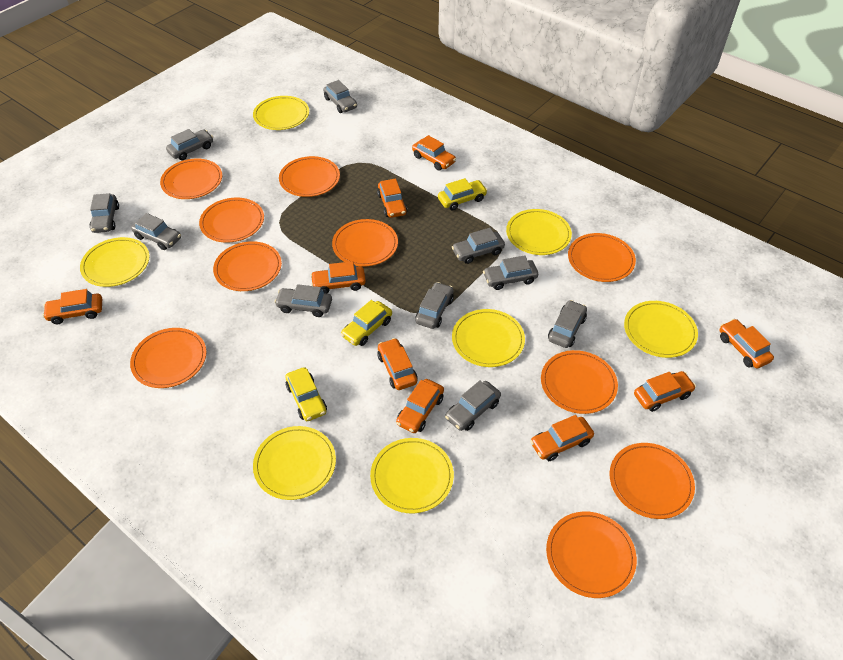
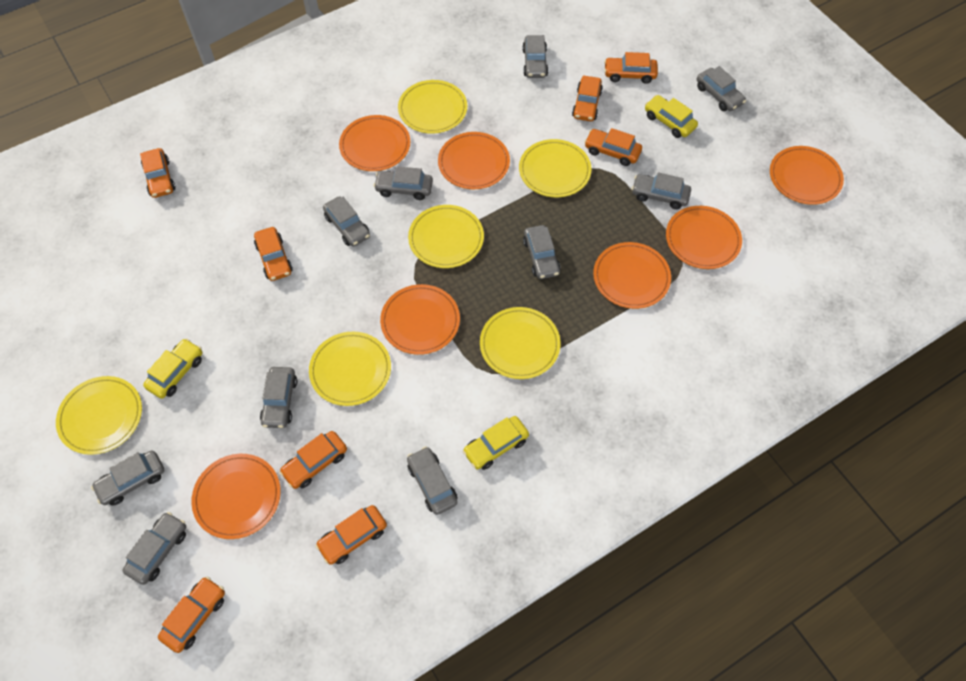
orange car: [43,289,102,324] [310,261,366,293] [377,179,407,218] [377,338,418,390] [396,379,444,433] [412,135,456,171] [530,415,594,461] [634,371,696,412] [720,319,774,369] = 9 -> [140,148,175,198] [158,576,225,653] [254,227,293,281] [279,431,347,489] [315,505,387,565] [572,75,603,121] [584,128,642,166] [604,52,658,84] = 8
orange plate: [130,328,206,388] [160,158,222,199] [199,198,264,243] [213,241,282,291] [279,156,340,197] [332,219,398,267] [541,350,618,414] [546,512,637,598] [568,233,636,282] [609,443,695,519] = 10 -> [191,454,281,539] [339,115,410,171] [380,284,460,355] [438,132,510,189] [593,242,671,309] [666,206,742,269] [770,146,844,205] = 7
yellow plate: [80,237,149,287] [253,96,309,130] [253,426,336,500] [370,438,454,513] [452,309,525,367] [506,209,572,255] [624,301,698,358] = 7 -> [56,376,142,455] [309,332,391,406] [398,80,467,134] [408,205,484,268] [480,307,561,379] [519,139,591,197] = 6

